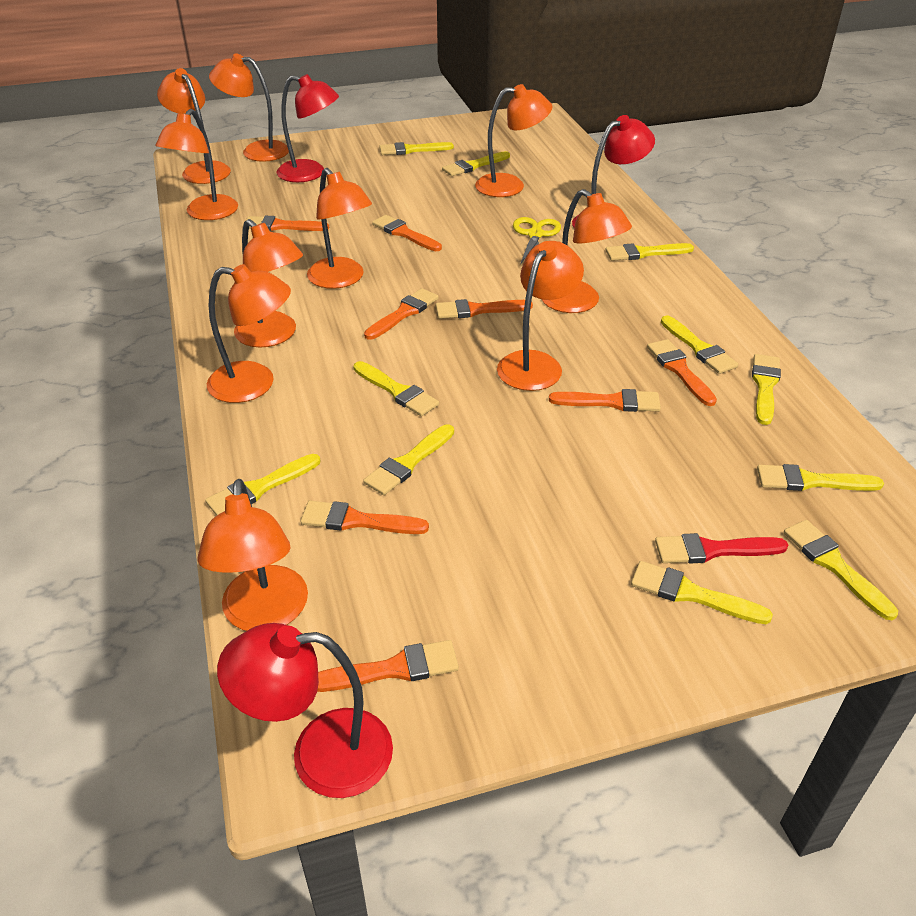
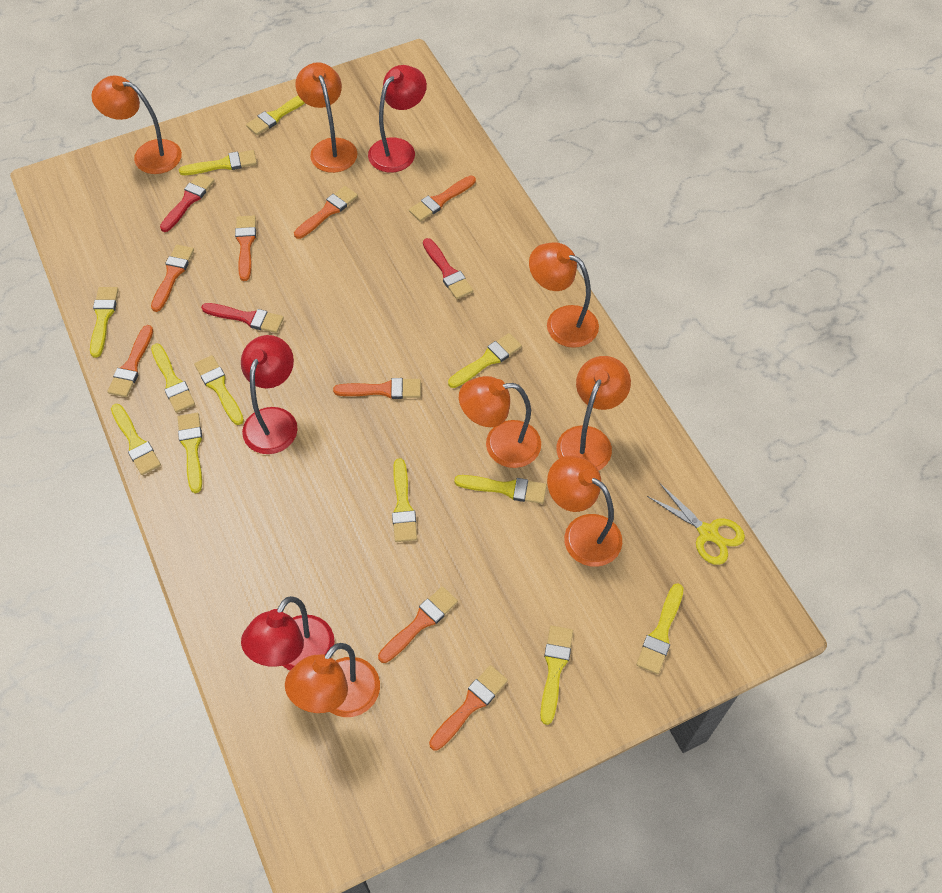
orange lamp: [156,109,238,220] [157,68,231,184] [197,479,308,631] [207,264,291,403] [209,53,289,162] [234,219,303,348] [307,168,372,289] [475,84,553,197] [497,241,584,391] [541,189,632,313] = 10 -> [91,76,182,174] [285,643,380,717] [296,62,357,173] [459,376,541,468] [529,242,599,348] [547,455,622,567] [557,356,631,471] = 7
red brush: [655,533,788,563] = 1 -> [160,173,214,232] [201,303,284,333] [423,238,473,299] = 3
yellow brush: [205,454,320,516] [353,361,439,416] [363,424,454,495] [379,142,454,155] [442,151,510,176] [605,243,694,261] [631,561,773,624] [661,315,738,374] [752,354,781,425] [757,464,884,491] [784,520,898,620] = 11 -> [90,287,119,358] [111,404,161,475] [151,343,195,413] [178,413,202,493] [179,150,257,175] [194,355,244,425] [246,96,305,135] [392,458,417,542] [448,333,522,388] [454,475,547,504] [540,626,573,725] [636,583,683,674] = 12

